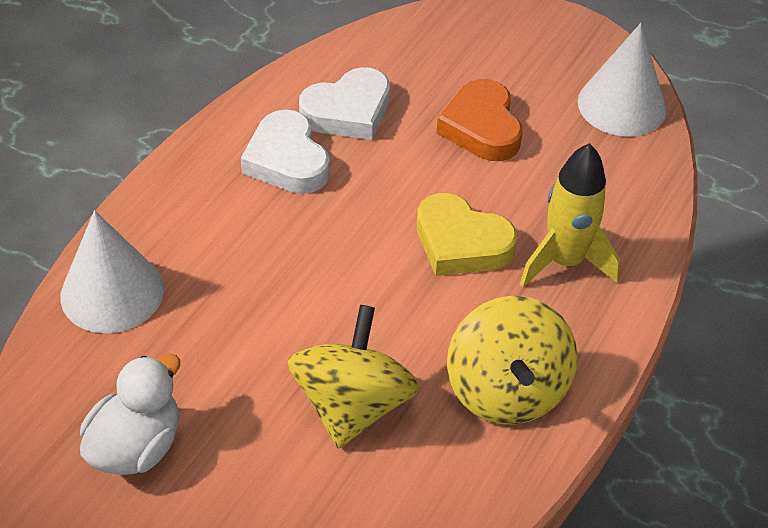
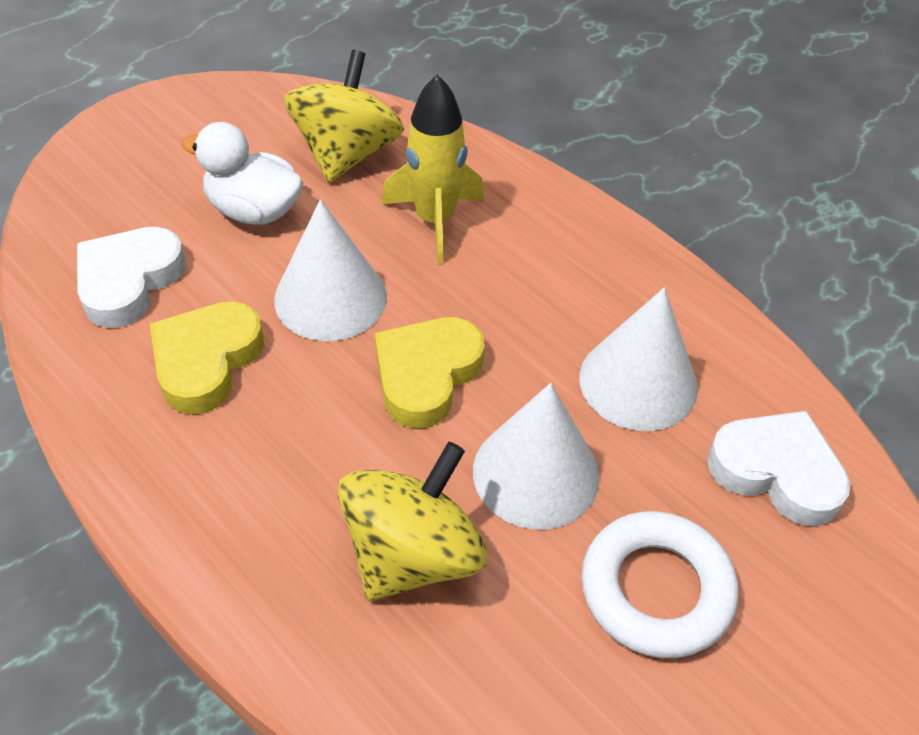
orange heart: [436,79,523,161] = 1 -> none = 0
white cone: [60,210,164,333] [578,23,666,137] = 2 -> [274,199,387,341] [473,383,600,529] [579,288,698,431] = 3
white ring: none = 0 -> [581,511,738,658] = 1
yellow heart: [417,193,517,276] = 1 -> [150,301,264,415] [375,317,485,428] = 2

